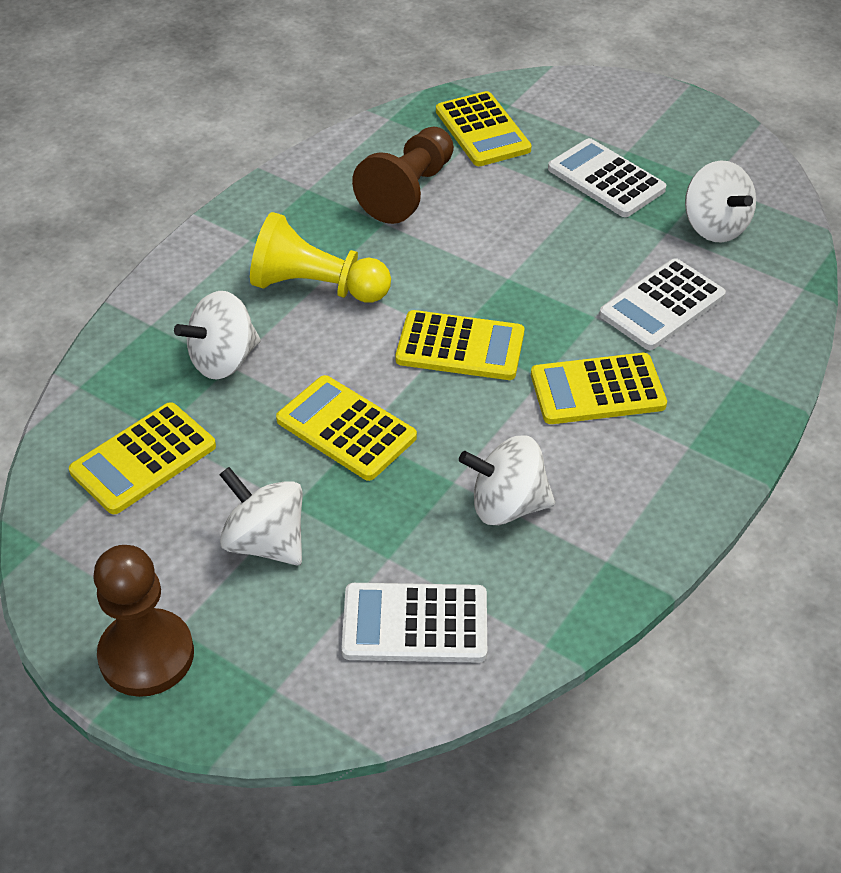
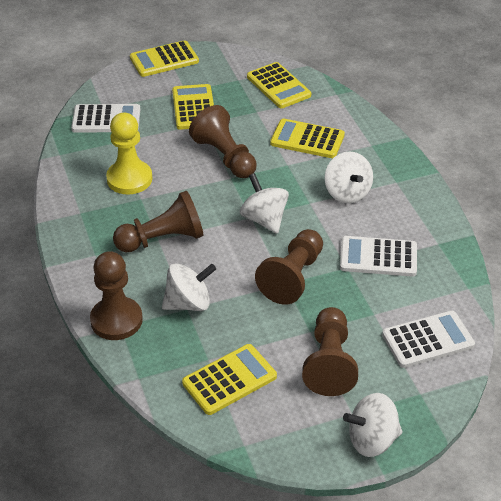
brown pawn: [93,545,194,697] [352,126,454,224] = 2 -> [90,251,143,340] [113,191,204,252] [189,105,257,178] [255,229,323,305] [302,307,358,396] = 5

